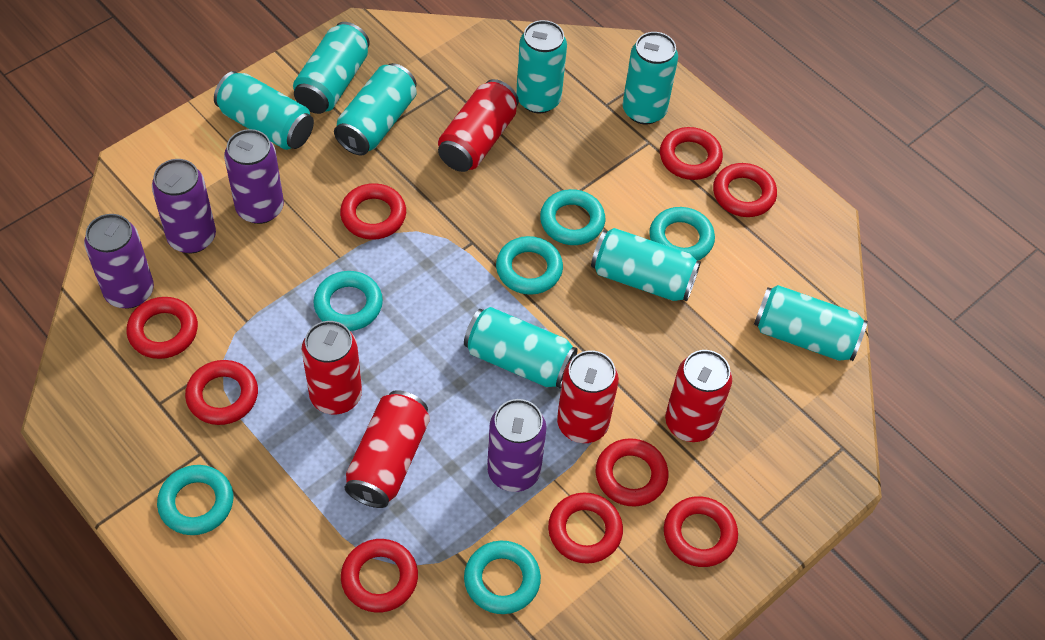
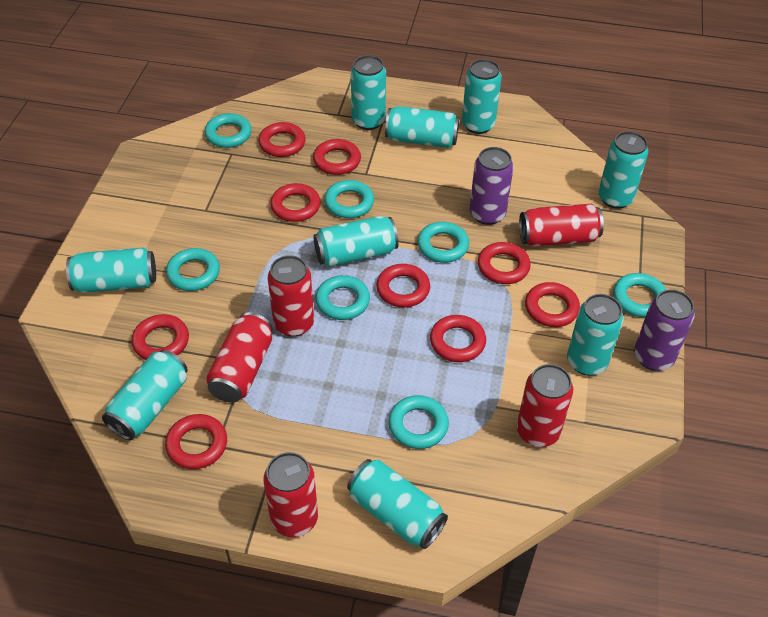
purple can: [84,214,154,308] [152,159,216,253] [224,129,284,224] [487,399,547,492] = 4 -> [470,147,514,225] [634,289,695,371] = 2
turquoise can: [214,71,314,150] [293,22,370,114] [334,63,417,155] [464,307,578,388] [516,20,567,114] [591,228,701,301] [623,32,678,125] [754,285,868,361] = 8 -> [66,247,156,293] [102,350,188,440] [314,216,399,267] [347,459,448,549] [351,55,386,130] [385,106,459,148] [462,59,502,134] [567,294,624,375] [598,131,649,209] = 9
turquoise ring: [157,465,233,535] [314,271,383,331] [464,541,541,614] [496,236,563,295] [540,189,605,245] [649,207,715,261] = 6 -> [166,248,220,291] [205,113,252,148] [315,275,370,320] [324,180,374,218] [388,395,449,449] [417,222,469,263] [613,273,666,317] = 7

